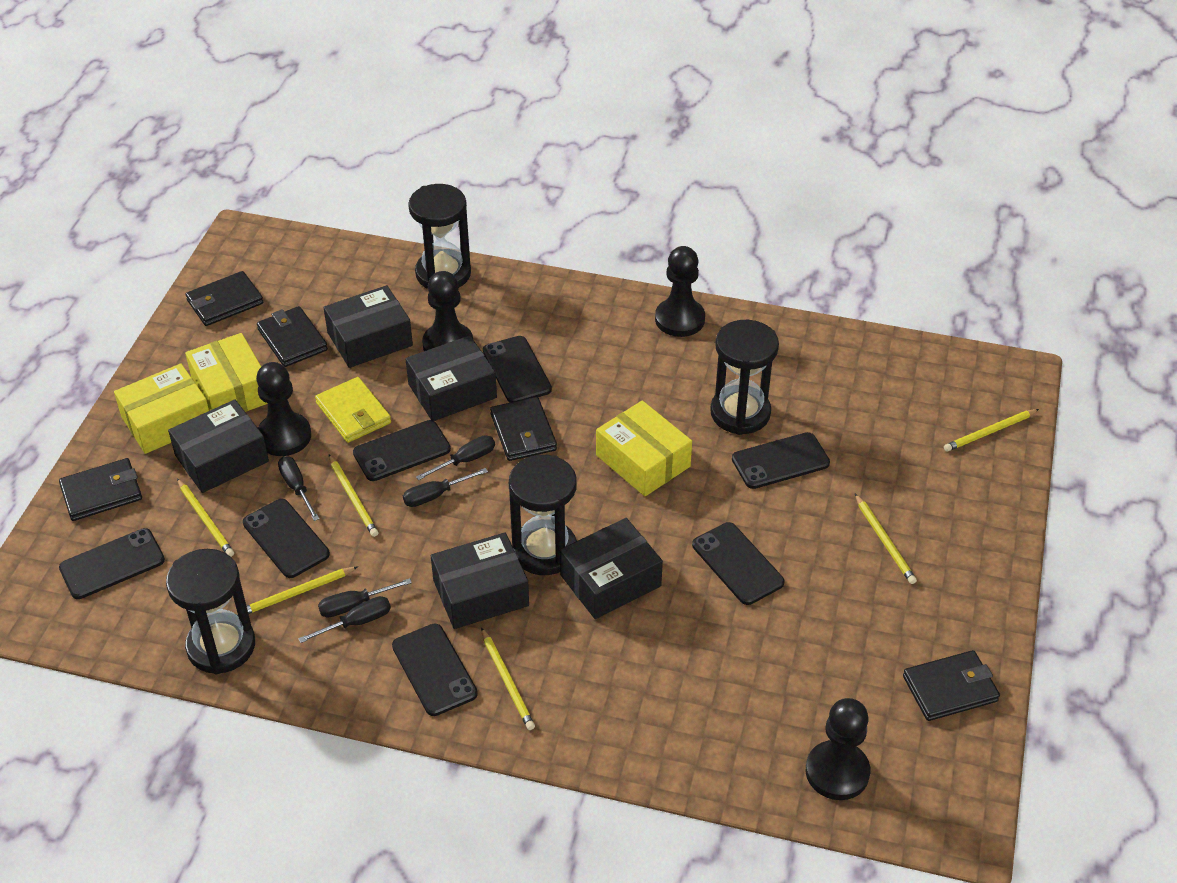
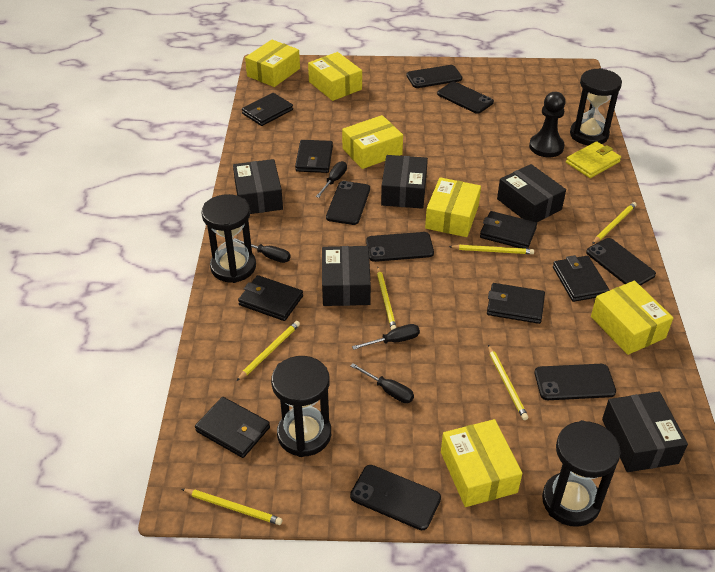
black pawn: [256,362,311,456] [422,271,473,351] [655,246,705,337] [806,698,870,800] = 4 -> [529,92,565,157] = 1
black screwdriver: [278,456,319,521] [298,596,391,643] [318,578,412,618] [403,468,488,507] [416,435,495,480] = 5 -> [234,238,291,263] [316,161,347,198] [350,363,414,403] [352,324,420,350] = 4
black wallet: [59,458,142,521] [186,271,263,326] [257,306,328,367] [490,397,557,461] [903,650,1000,721] = 5 -> [195,397,270,458] [238,275,303,321] [242,93,293,126] [295,140,333,173] [480,211,537,249] [487,283,545,324] [553,255,610,302] = 7
yellow box: [114,363,209,454] [185,333,268,412] [596,400,692,497] = 3 -> [245,39,300,87] [308,52,362,101] [342,115,403,169] [425,177,481,237] [441,419,522,507] [591,281,673,355] = 6

